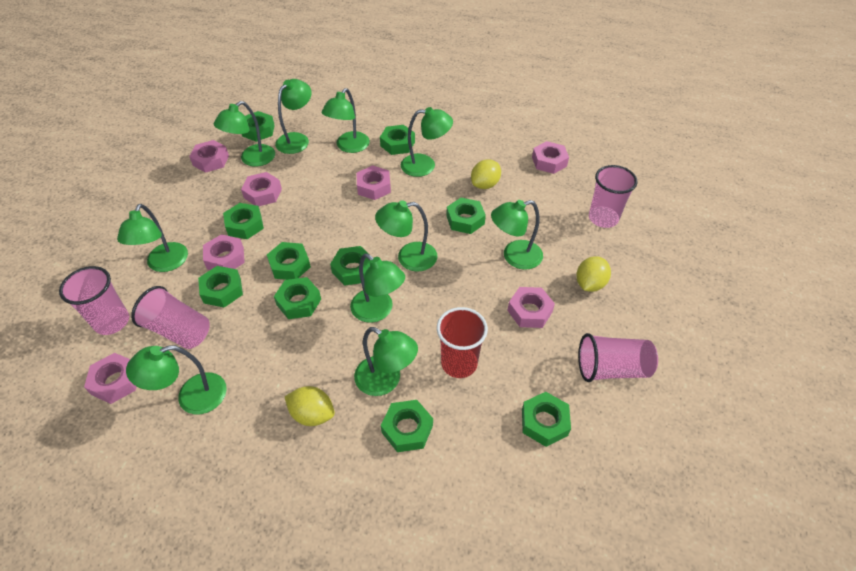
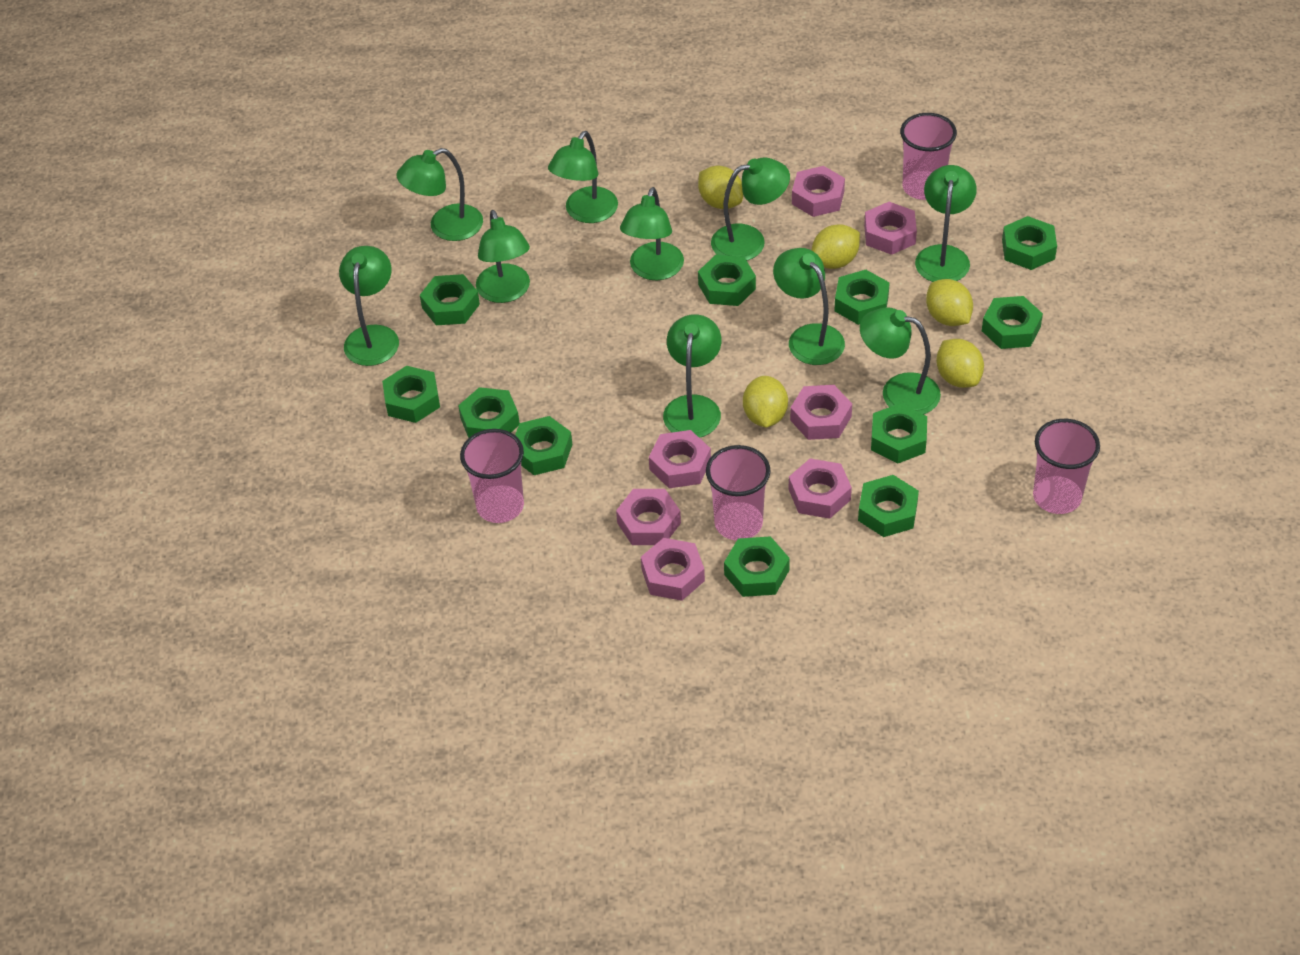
green nut: [198,266,243,308] [223,203,264,239] [242,111,275,142] [267,242,311,280] [274,277,321,319] [330,246,371,286] [380,125,415,155] [381,400,433,452] [446,198,486,234] [522,392,571,447] = 10 -> [382,366,440,423] [420,274,480,325] [458,387,519,438] [515,416,573,475] [698,255,756,306] [724,536,790,597] [834,270,890,325] [858,475,919,537] [871,403,927,464] [982,296,1043,349] [1002,216,1057,270] = 11
red cup: [437,307,488,378] = 1 -> none = 0
yellow lemon: [284,386,335,426] [471,159,501,189] [576,256,611,292] = 3 -> [698,166,743,209] [743,376,788,428] [812,224,860,269] [926,279,973,326] [936,339,984,388] = 5

